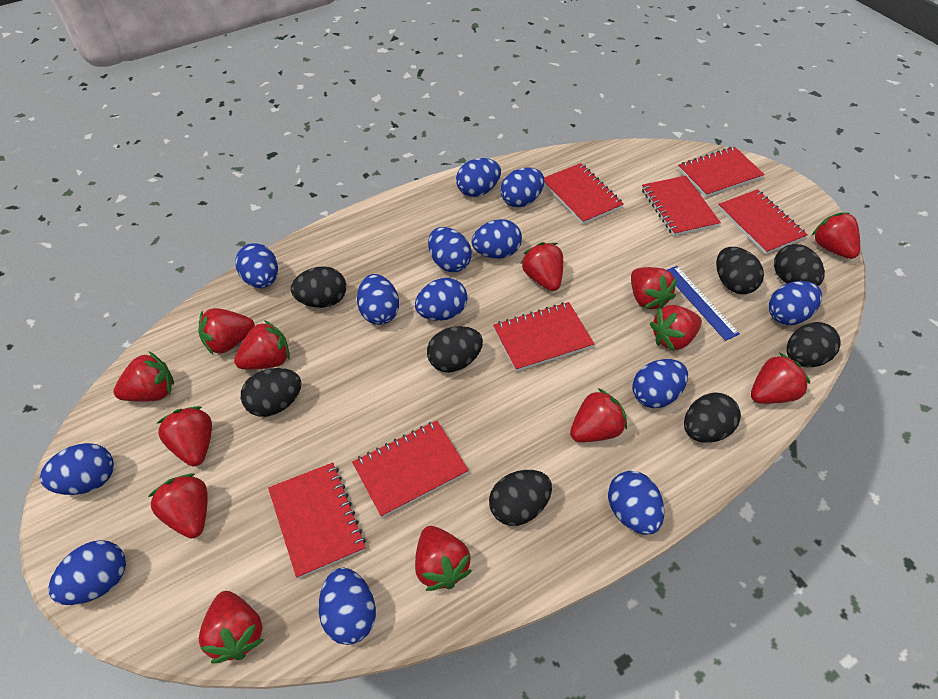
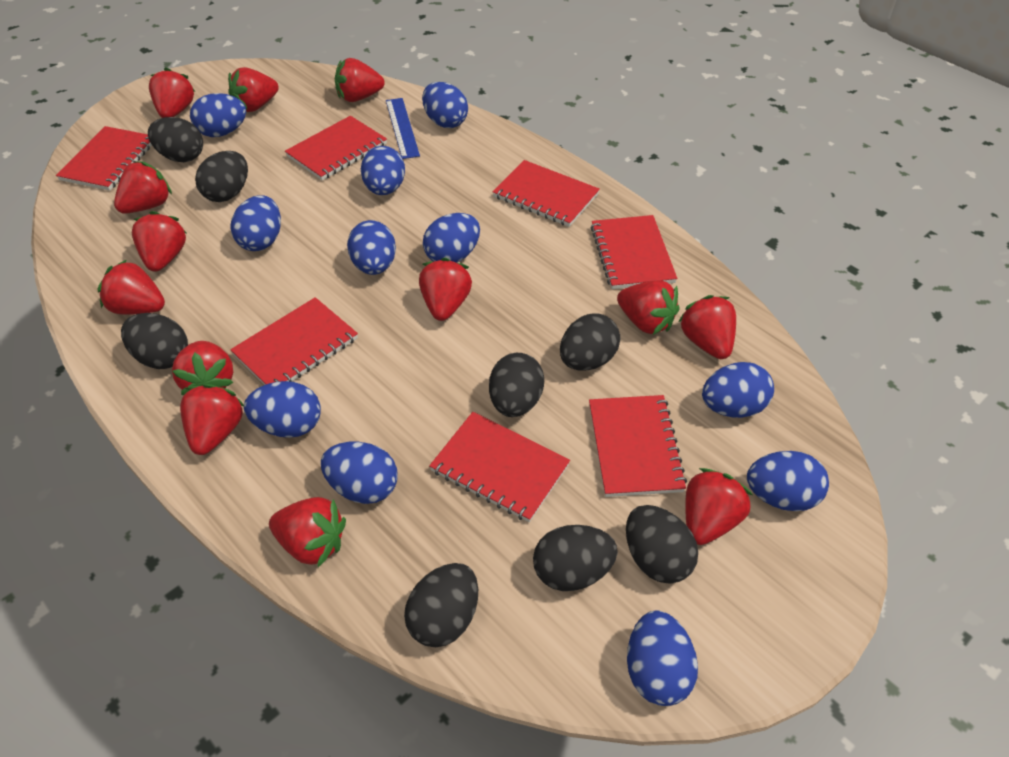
blue egg: [40,443,114,495] [48,540,126,605] [235,243,278,288] [319,568,376,645] [357,274,399,325] [415,278,467,321] [428,227,472,272] [456,158,501,197] [471,219,522,259] [500,167,545,207] [608,471,664,535] [632,359,688,408] [769,281,822,325] = 13 -> [190,93,246,137] [231,195,281,251] [244,381,321,438] [321,442,398,504] [347,220,396,275] [361,146,405,195] [422,82,468,128] [423,213,480,263] [627,610,698,706] [702,362,774,418] [747,451,829,511] = 11

